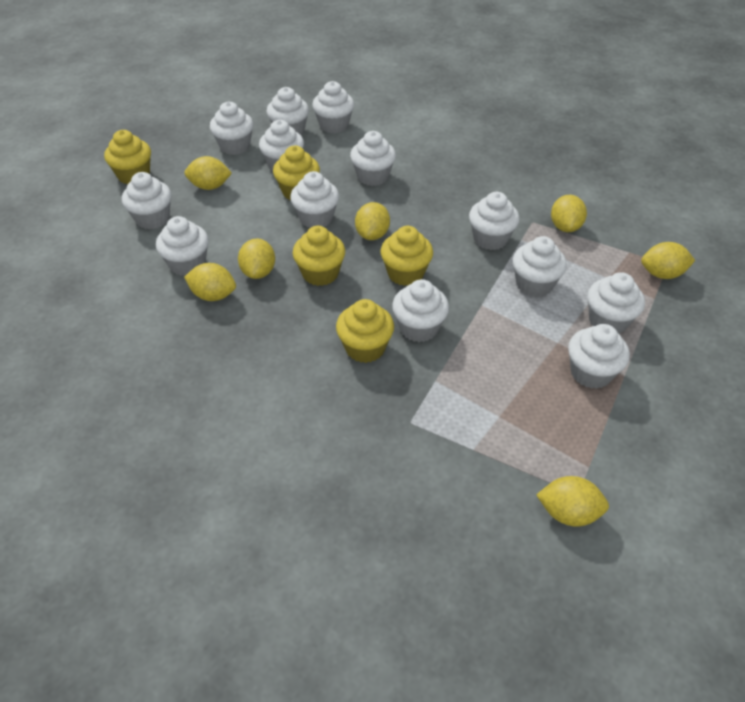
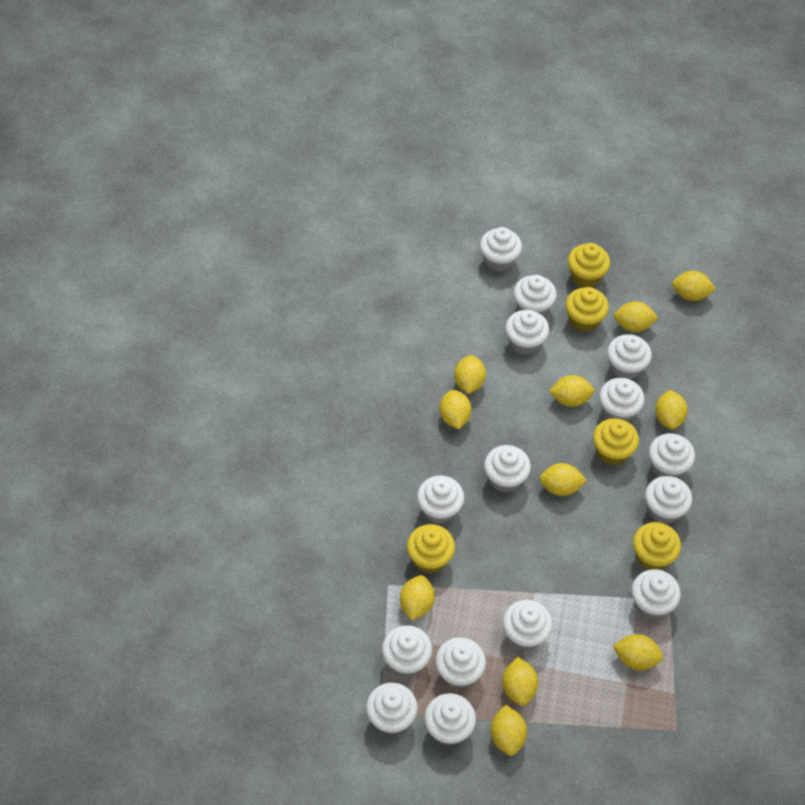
white cupcake: [122,172,172,229] [156,216,209,276] [210,102,253,155] [259,120,304,171] [266,87,309,135] [290,171,339,228] [312,81,354,133] [350,131,396,186] [392,279,449,342] [469,192,520,250] [512,236,567,297] [568,324,630,389] [587,272,645,334] = 13 -> [366,683,418,734] [382,625,432,676] [417,476,464,524] [424,693,476,746] [435,637,486,688] [480,227,522,272] [484,445,531,493] [503,600,553,650] [505,310,549,355] [514,275,557,316] [599,378,644,422] [607,334,652,380] [632,569,681,619] [645,476,692,524] [649,433,695,478] = 15
yellow lemon: [184,156,232,190] [184,263,236,301] [238,238,275,279] [355,202,390,240] [536,476,609,527] [551,195,587,232] [641,242,695,279] = 7 -> [400,575,435,621] [439,389,472,429] [454,355,486,394] [490,705,527,756] [502,657,538,706] [539,463,587,496] [549,375,595,407] [613,634,663,670] [614,301,658,332] [655,390,688,430] [672,271,716,301] = 11

